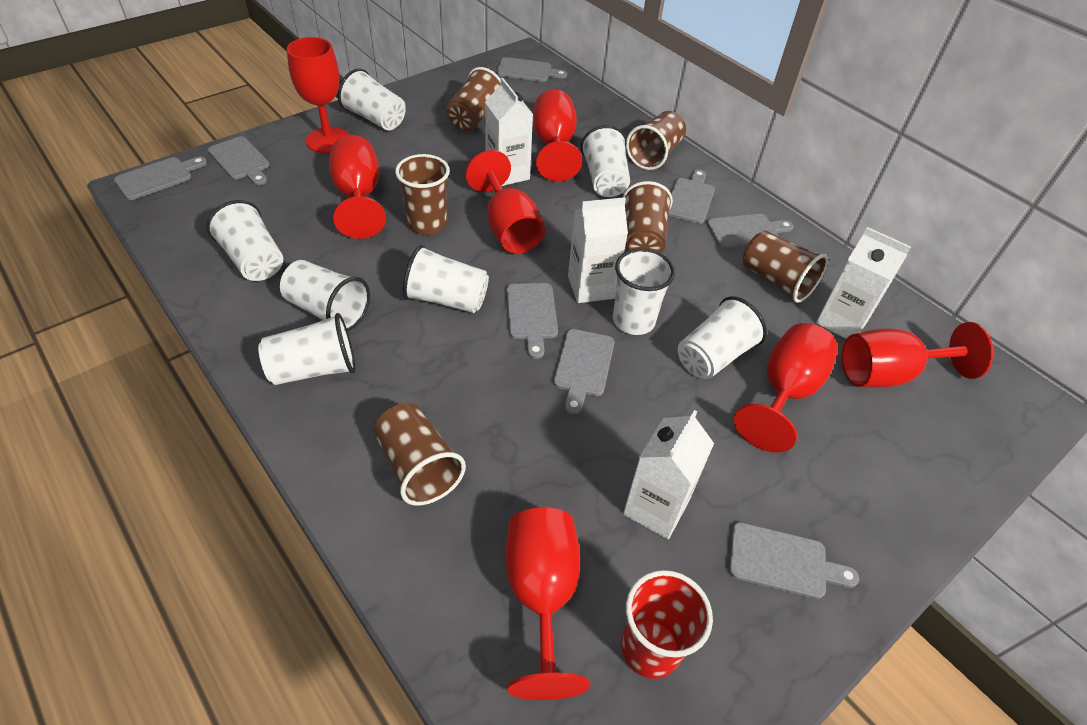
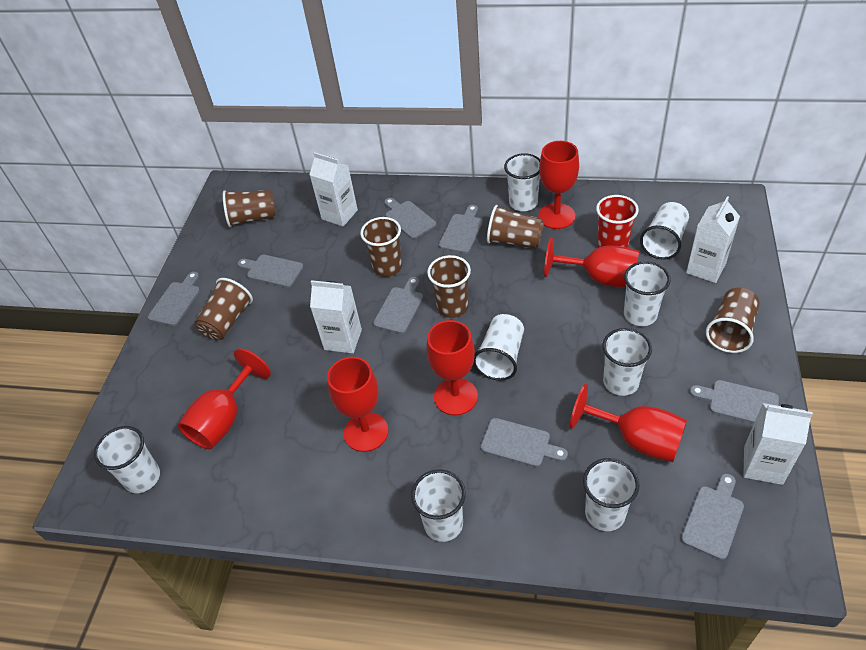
red goblet: [287,37,350,153] [329,135,386,239] [466,150,545,254] [506,507,590,700] [533,90,582,182] [734,323,838,453] [842,322,993,388] = 7 -> [178,349,271,449] [327,357,388,452] [427,320,478,415] [538,141,579,229] [544,238,639,287] [570,384,687,462] = 6

